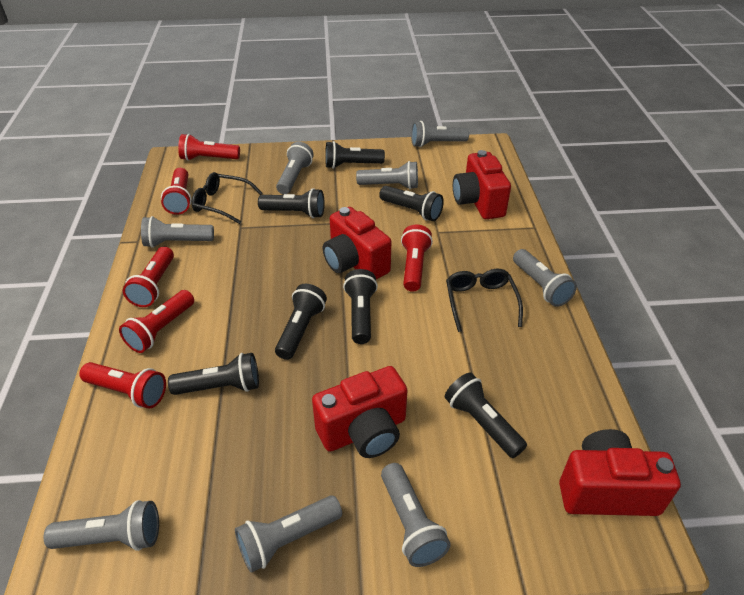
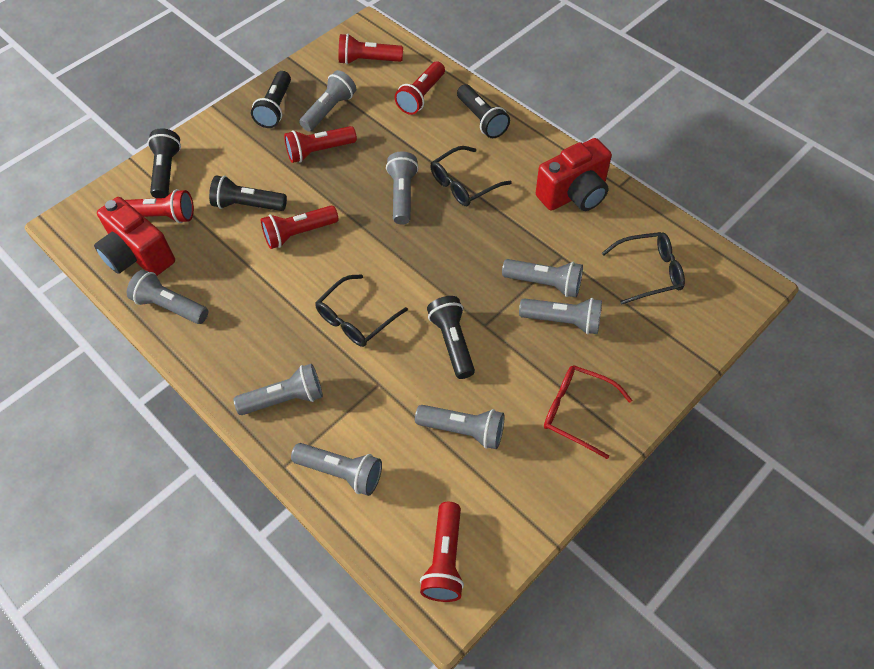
black flashlight: [168,353,259,395] [258,188,325,218] [275,284,327,360] [325,141,385,169] [343,269,378,344] [379,186,444,221] [445,373,527,458] = 7 -> [148,128,181,198] [209,176,287,211] [251,71,291,128] [427,296,475,379] [457,84,510,138] = 5
black glasses: [191,172,262,224] [446,269,523,332] = 2 -> [315,274,408,347] [430,146,512,206] [602,232,685,305] = 3
red camera: [312,366,408,458] [323,207,391,279] [453,150,511,219] [559,429,681,516] = 4 -> [94,197,175,276] [536,138,612,211] = 2
red glasses: none = 0 -> [544,365,632,459] = 1

